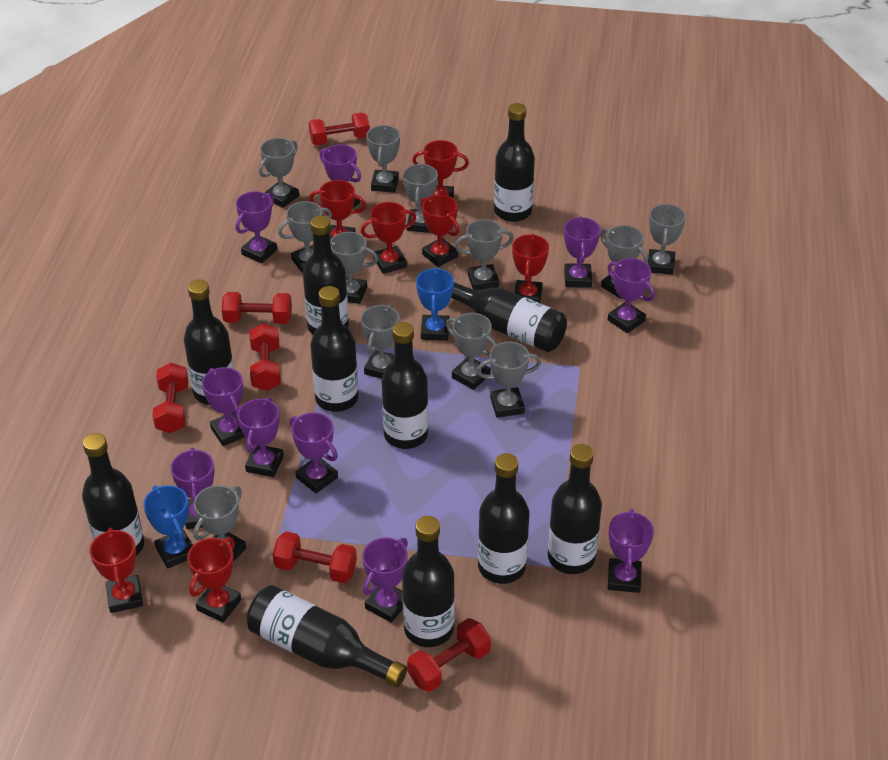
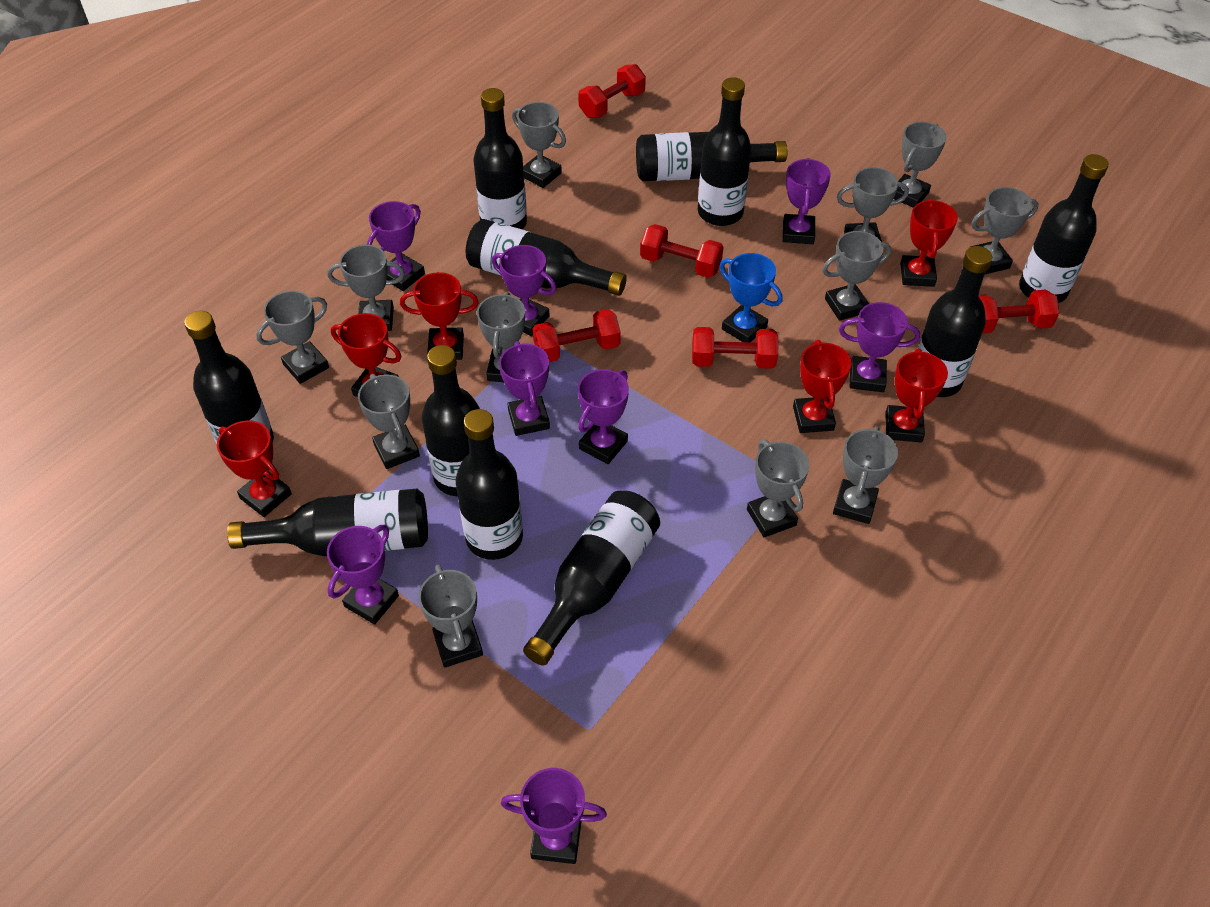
blue trophy: [143,485,193,569] [416,267,454,341] = 2 -> [720,253,783,342] = 1
purple trophy: [170,447,214,529] [202,367,245,446] [236,191,277,264] [238,397,284,477] [290,412,338,493] [319,144,361,208] [362,538,408,623] [564,216,600,288] [607,258,655,333] [608,509,654,593] = 10 -> [327,525,399,624] [367,201,425,291] [492,245,556,336] [499,341,550,436] [501,768,607,864] [578,369,629,464] [783,158,831,244] [839,302,920,392] = 8
red dumbbell: [152,363,189,433] [222,292,292,324] [249,323,281,391] [273,531,357,583] [309,112,370,145] [407,618,491,692] = 6 -> [533,309,621,362] [578,64,646,118] [640,224,724,278] [692,327,779,369] [979,290,1059,333] = 5
red trophy: [89,527,143,613] [187,537,241,623] [309,180,366,240] [361,202,417,274] [412,140,469,198] [421,195,459,267] [512,234,549,303] = 7 -> [217,420,292,517] [331,313,401,397] [400,272,479,360] [793,340,852,433] [885,349,948,442] [900,199,958,287] = 6

